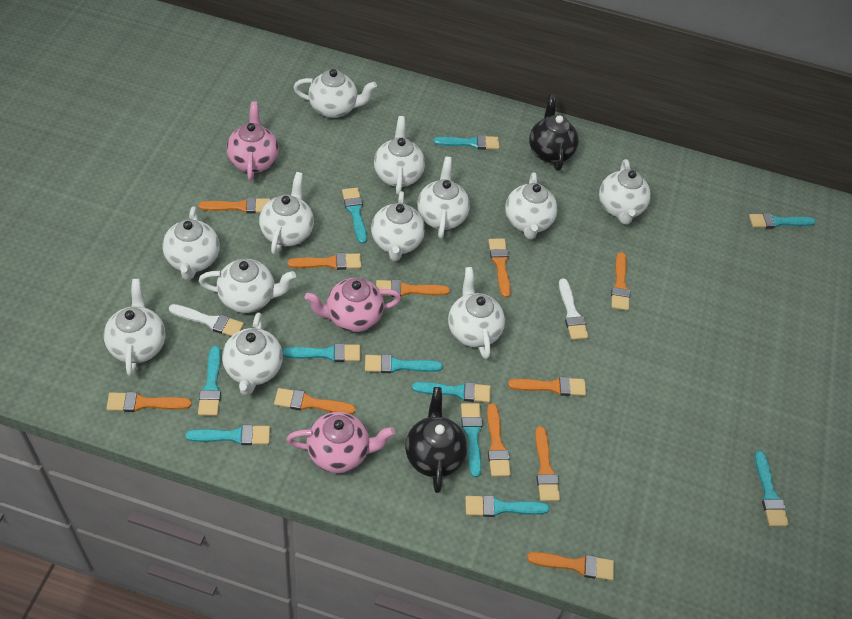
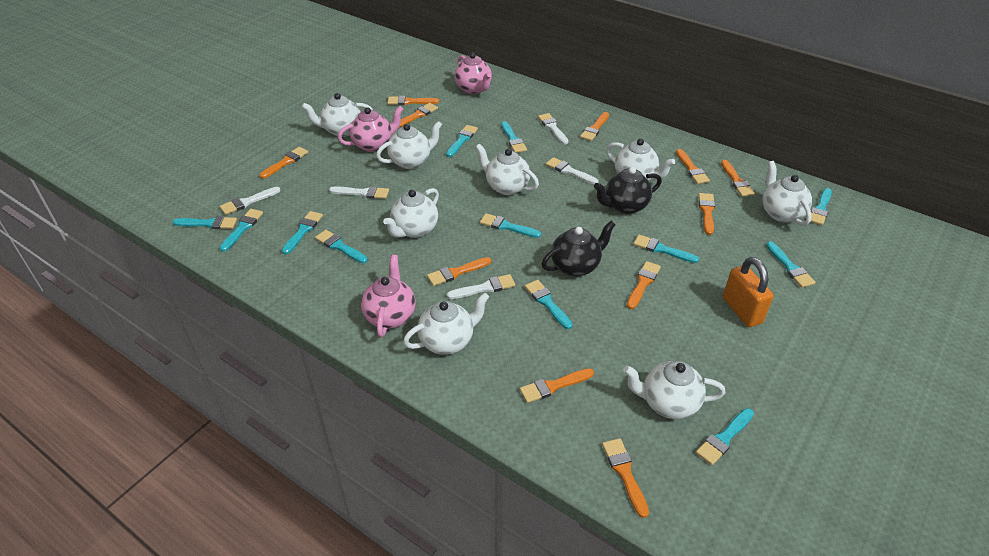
orange padlock: none = 0 -> [723,257,773,327] = 1
turquoise brush: [185,425,270,445] [198,346,221,416] [282,343,361,362] [342,188,367,244] [365,354,443,373] [412,382,491,403] [434,135,499,150] [461,403,482,478] [465,495,550,517] [749,213,816,228] [755,451,789,527] = 11 -> [173,216,237,229] [220,209,263,252] [282,211,323,254] [315,230,368,263] [446,125,478,157] [480,213,541,238] [501,121,527,153] [525,280,573,329] [633,235,699,263] [696,408,754,465] [766,241,815,288] [810,188,832,225] = 12
white brush: [169,304,244,336] [559,278,589,340] = 2 -> [220,187,281,215] [329,186,389,199] [447,274,515,299] [538,113,568,144] [546,157,598,184] = 5
white teapot: [104,279,166,376] [163,206,220,280] [199,259,296,313] [222,312,283,396] [259,172,314,255] [293,69,377,118] [371,191,425,261] [374,116,425,195] [417,157,470,238] [448,267,505,359] [505,172,558,239] [599,159,651,225] = 12 -> [302,93,373,137] [376,121,442,169] [383,188,439,238] [403,292,489,355] [476,143,539,195] [606,138,675,181] [623,361,725,419] [762,161,812,226] = 8

